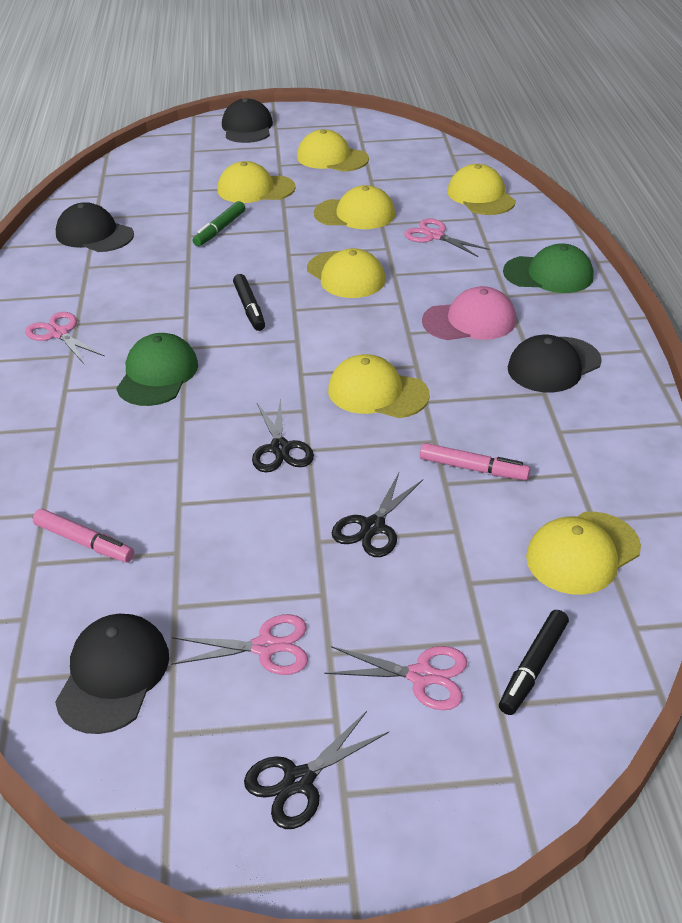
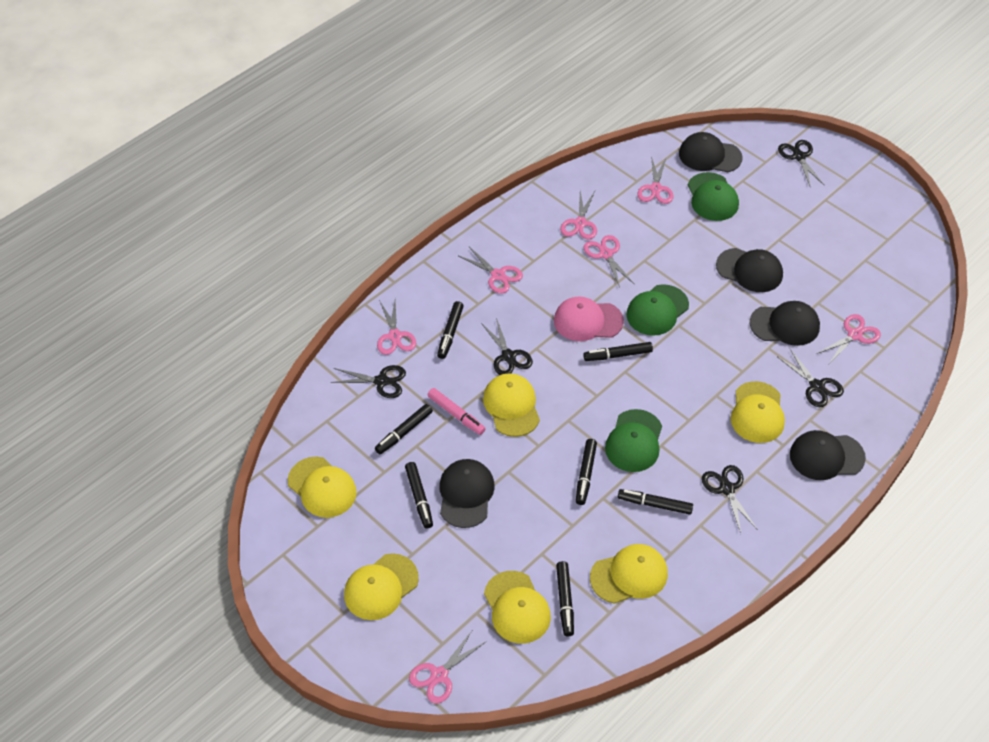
black cap: [55,614,169,734] [56,202,134,252] [222,98,273,143] [508,335,602,392] = 4 -> [439,459,495,528] [679,132,742,172] [716,248,783,292] [750,301,820,346] [790,430,866,480] = 5
black marker: [233,274,265,331] [499,610,569,715] = 2 -> [375,404,433,454] [405,462,433,529] [437,301,464,359] [556,561,574,636] [576,439,597,505] [583,342,653,361] [618,489,693,515] = 7
black scissors: [244,711,389,829] [252,399,314,472] [332,473,423,557] = 3 -> [331,365,406,398] [481,318,533,375] [702,465,758,533] [778,140,824,188] [778,349,844,407] = 5
green cap: [116,333,198,406] [503,243,594,293] = 2 -> [605,409,662,472] [626,284,689,336] [688,172,739,221] = 3
green marker: [193,201,245,246] = 1 -> none = 0
pink marker: [33,509,134,563] [420,443,530,480] = 2 -> [428,388,485,435] = 1
pink scissors: [25,312,105,365] [171,614,308,675] [324,646,467,710] [404,218,490,257] = 4 -> [377,300,416,355] [409,631,487,704] [459,246,523,294] [560,191,597,240] [584,235,634,287] [637,156,674,204] [816,314,881,364] = 7
yellow cap: [218,161,296,203] [297,129,369,172] [307,248,386,298] [314,185,395,229] [328,354,430,418] [447,164,516,215] [526,512,641,595] = 7 -> [288,456,357,518] [344,553,419,620] [483,373,540,437] [484,571,551,644] [590,544,668,604] [731,381,785,443] = 6

